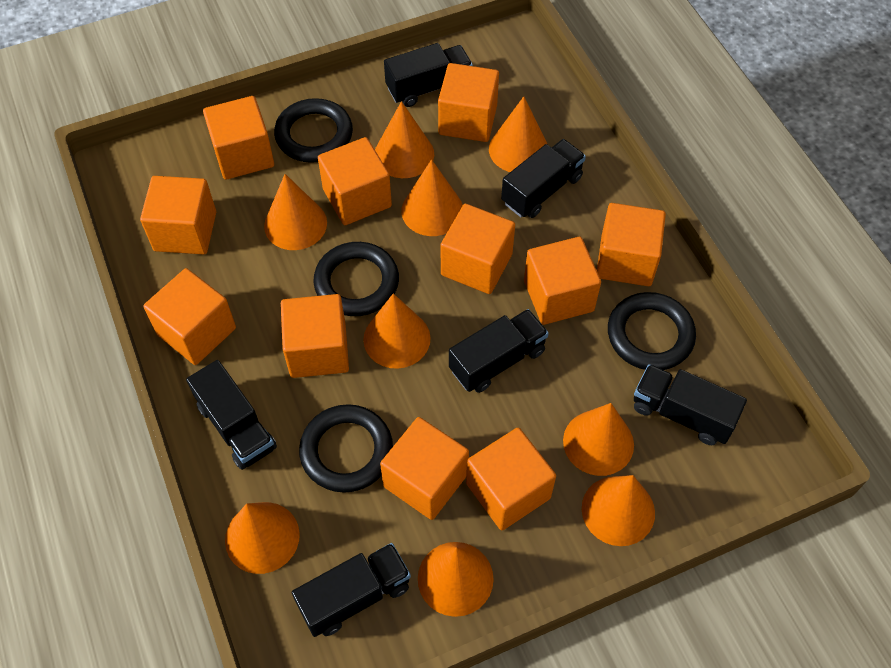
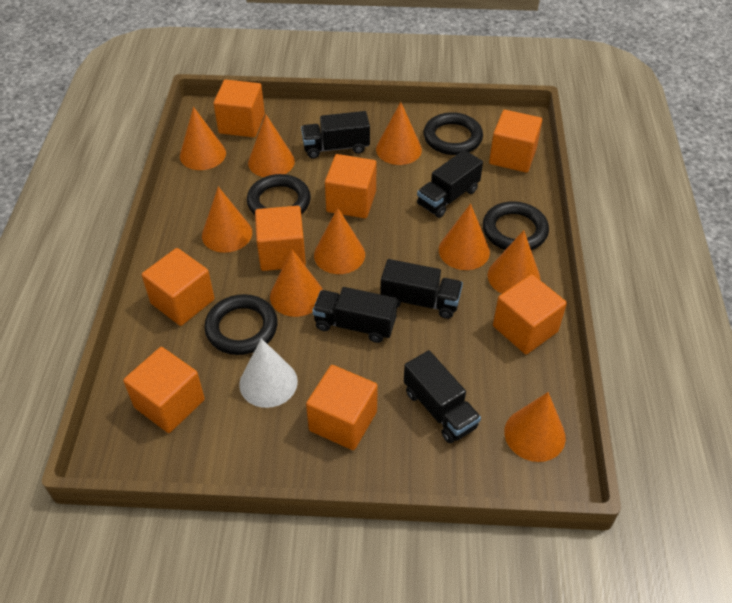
black truck: [186,360,277,470] [292,543,411,637] [384,43,473,107] [449,309,549,393] [501,139,586,218] [634,364,747,445] = 6 -> [301,111,370,159] [312,287,397,343] [380,259,463,319] [404,350,481,443] [417,150,483,218] = 5
orange cube: [140,176,216,254] [143,268,236,365] [203,96,274,180] [281,294,349,378] [318,137,392,225] [380,417,469,520] [438,63,499,142] [441,204,515,294] [466,428,556,530] [524,237,601,325] [597,203,666,286] = 11 -> [123,347,205,433] [142,248,214,326] [213,80,265,137] [255,206,306,271] [306,365,378,450] [325,154,377,218] [489,110,542,173] [493,274,567,354] = 8
white cone: none = 0 -> [239,338,298,408] = 1

